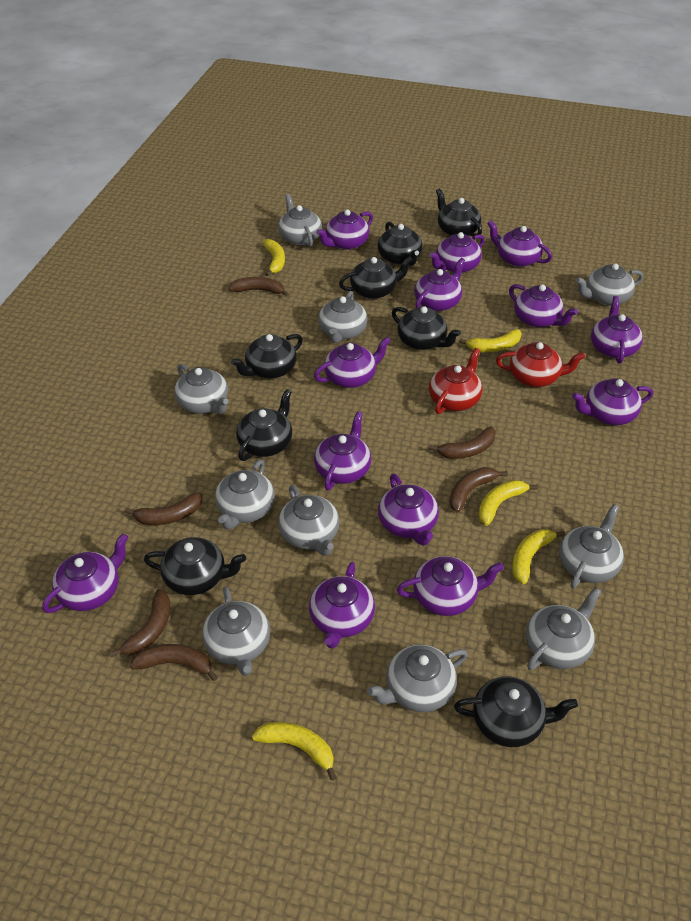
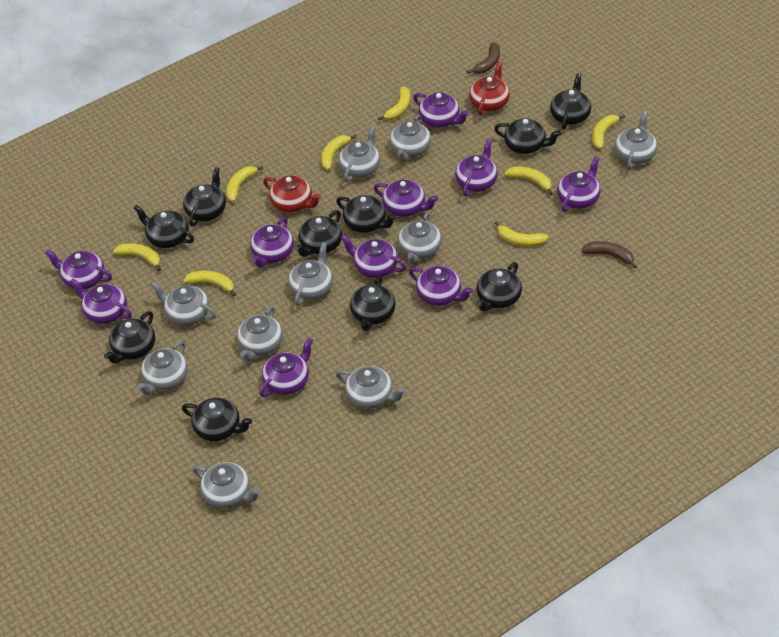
black teapot: [144,537,246,595] [231,334,303,379] [236,389,292,461] [339,256,413,299] [377,222,423,266] [392,306,461,350] [436,188,482,237] [454,676,578,747] = 8 -> [104,311,155,364] [134,205,194,248] [182,398,252,441] [183,167,226,226] [295,210,342,257] [336,195,397,233] [350,275,396,331] [477,262,522,312] [494,118,561,154] [550,73,591,129] = 10
brown banana: [110,589,170,657] [125,492,202,525] [130,644,218,681] [229,277,289,297] [429,427,496,459] [449,467,508,513] = 6 -> [466,42,500,74] [582,241,637,269] = 2
purple teapot: [42,533,128,613] [309,562,375,649] [314,337,391,388] [314,411,371,491] [316,209,373,250] [378,473,439,546] [397,556,504,616] [414,258,465,311] [429,232,485,273] [487,220,552,267] [509,284,578,327] [572,378,653,425] [591,296,643,364] = 13 -> [45,249,112,289] [70,278,132,324] [250,217,294,267] [259,338,313,397] [340,234,406,278] [374,180,438,217] [409,266,473,306] [413,92,469,128] [455,139,498,196] [557,156,601,212] = 10
yellow banana: [252,722,337,781] [262,239,285,277] [459,329,522,352] [478,480,538,526] [512,529,565,584] = 5 -> [113,243,161,271] [184,270,236,297] [226,166,263,202] [321,135,357,170] [378,86,410,120] [494,221,549,246] [504,166,553,195] [592,115,625,149] = 8

